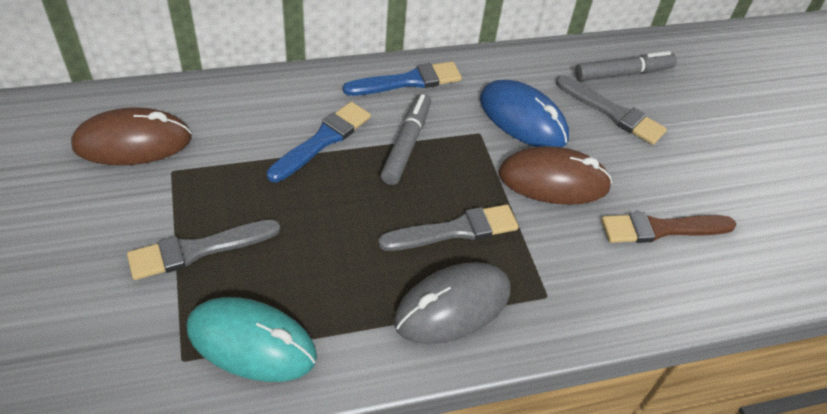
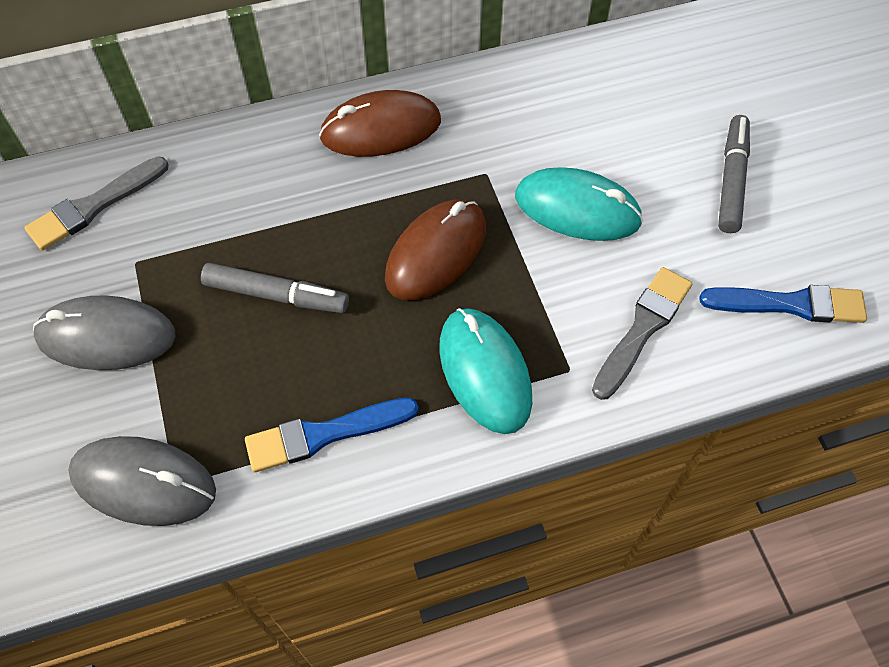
blue mouse: [480,80,569,147] = 1 -> none = 0
brown brush: [601,212,736,243] = 1 -> none = 0
grey brush: [127,219,280,280] [378,204,518,251] [556,75,667,145] = 3 -> [24,157,169,251] [592,267,692,400] = 2
grey mouse: [394,262,510,344] = 1 -> [33,295,176,370] [68,436,216,526] = 2
turquoise mouse: [186,297,317,382] = 1 -> [439,308,532,434] [515,167,643,241] = 2

